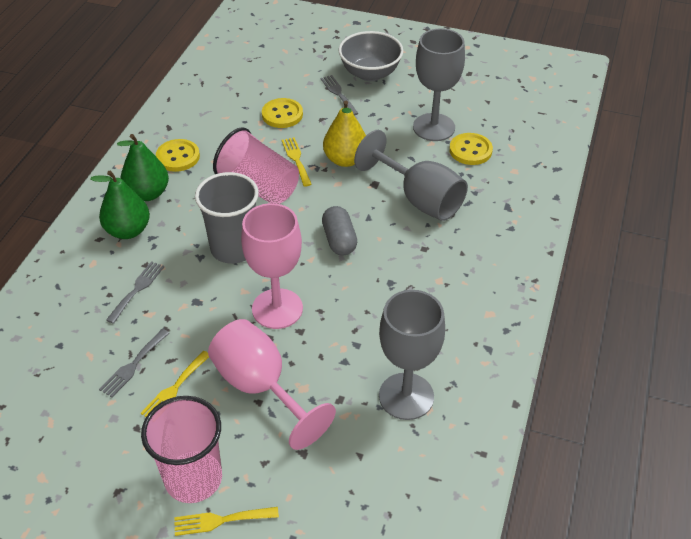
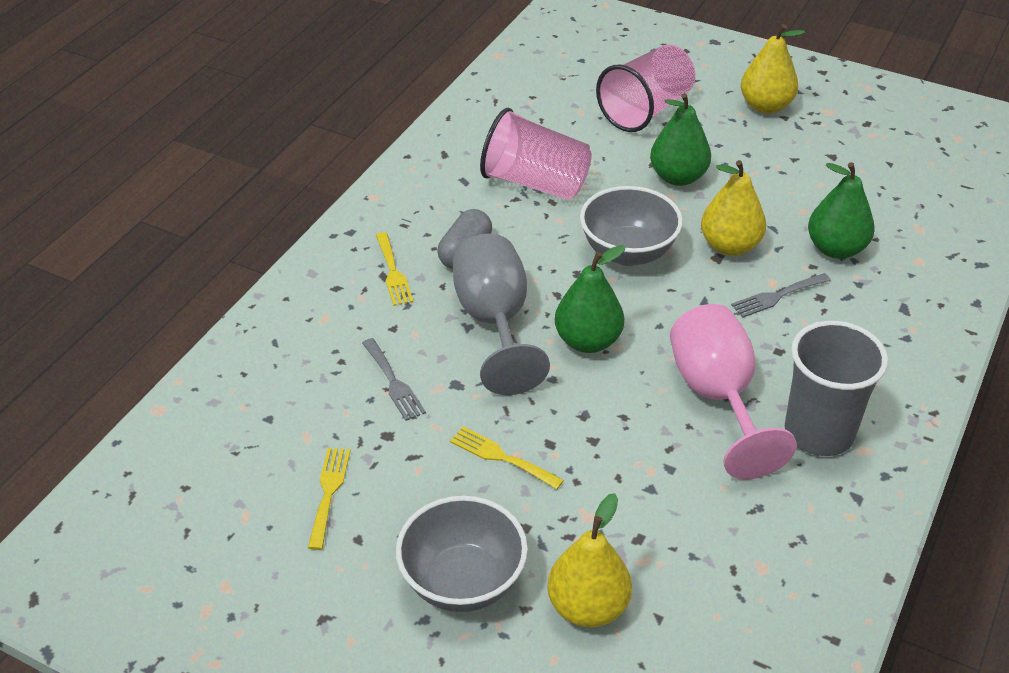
green pear: [90,171,150,239] [117,134,169,201] = 2 -> [555,245,626,353] [650,93,711,186] [808,162,875,259] = 3
grey bowl: [339,31,403,81] = 1 -> [396,496,528,612] [580,186,683,266] = 2
grey fork: [99,329,170,398] [106,261,164,324] [321,75,359,116] = 3 -> [362,338,426,421] [731,273,831,318] = 2
grey goblet: [354,130,468,221] [379,290,445,420] [413,28,465,141] = 3 -> [453,234,550,395] = 1
pink goblet: [208,319,336,450] [241,203,303,329] = 2 -> [670,304,797,479] = 1
yellow button: [156,139,200,172] [262,98,303,128] [449,133,493,165] = 3 -> none = 0
yellow pear: [323,101,366,167] = 1 -> [547,493,632,628] [701,160,766,256] [741,24,805,114] = 3

